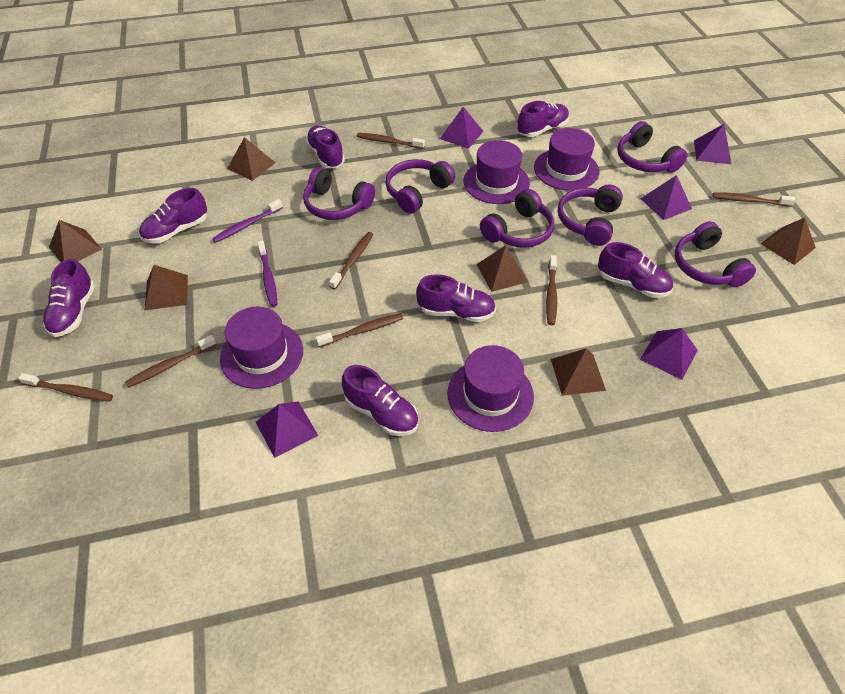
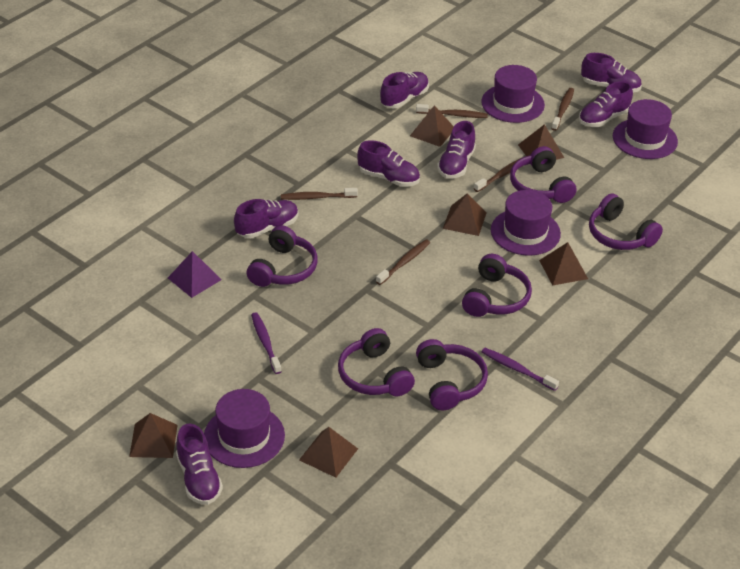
brown toothbrush: [18,373,113,402] [125,335,217,388] [316,313,403,347] [329,232,373,290] [357,133,425,149] [546,255,557,325] [712,192,795,207] = 7 -> [281,188,358,200] [376,239,430,285] [416,104,488,118] [474,156,526,192] [551,88,574,131] = 5
purple pyramid: [256,401,318,458] [440,107,484,149] [640,175,692,220] [640,328,698,380] [694,124,731,164] = 5 -> [168,251,222,298] = 1

